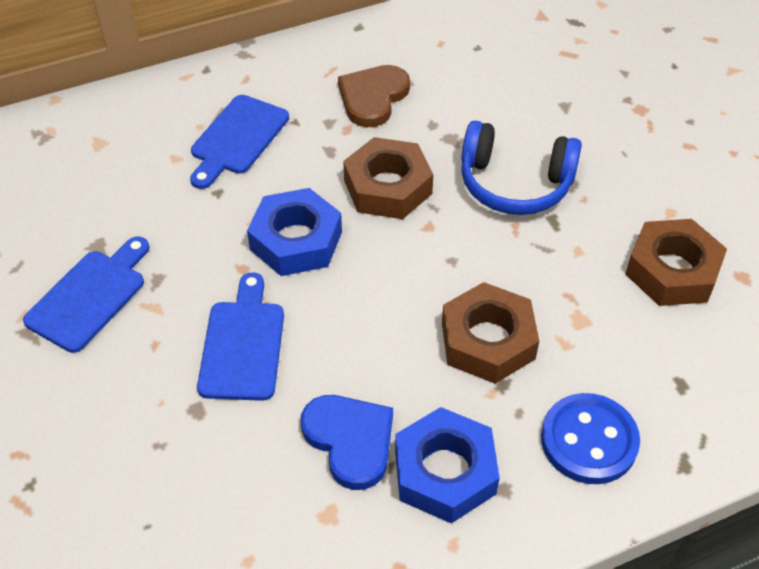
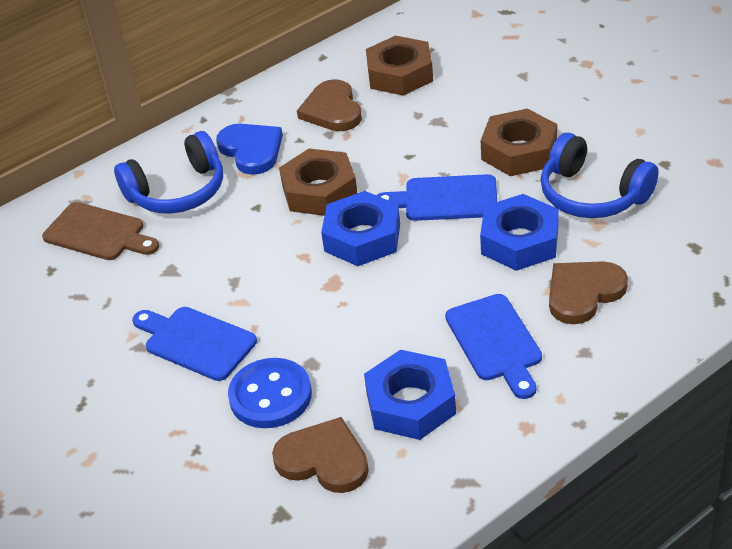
blue headphones: [461,121,582,215] = 1 -> [114,131,223,214] [541,133,659,218] = 2
blue nut: [247,188,342,276] [395,407,500,524] = 2 -> [321,191,400,266] [364,349,456,440] [480,194,559,271] = 3
brown cutting board: none = 0 -> [42,202,159,260] = 1
brown heart: [338,65,410,127] = 1 -> [272,417,369,493] [297,79,362,131] [549,261,628,324] = 3

